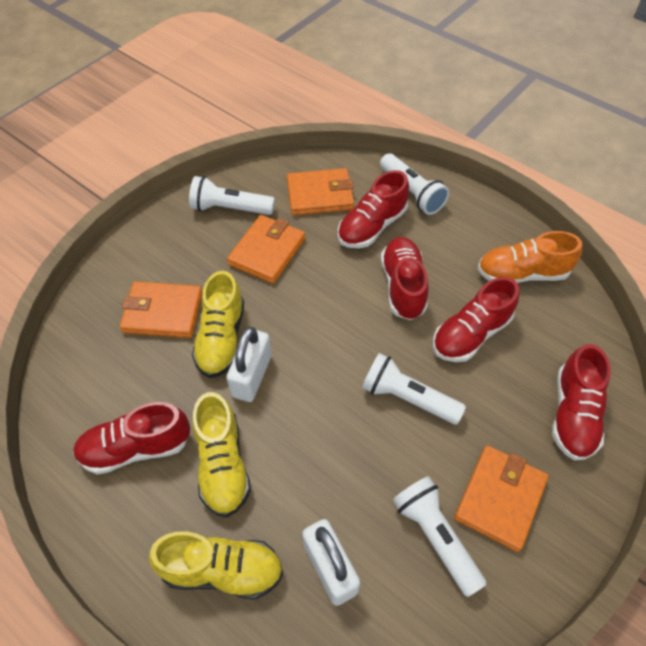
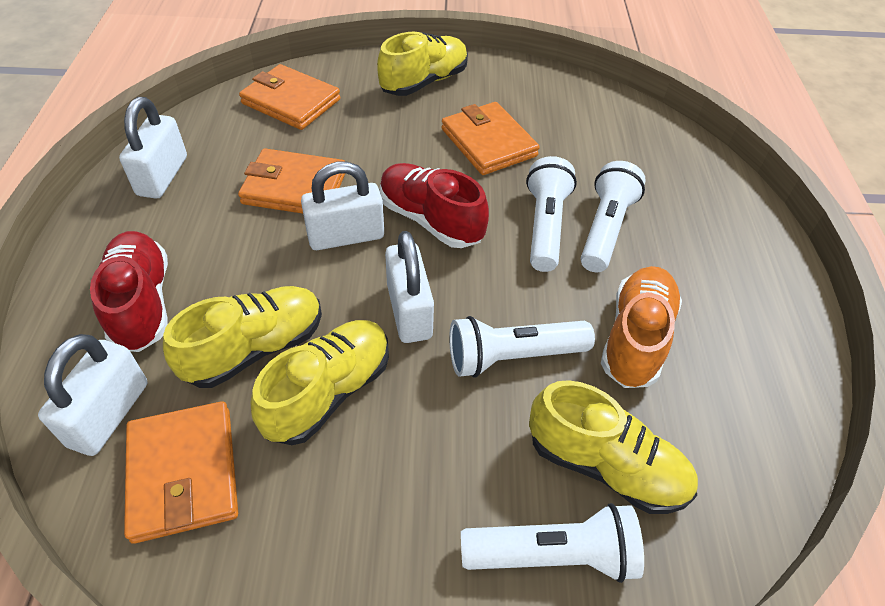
red shoe: [73,402,190,475] [338,170,409,248] [381,237,429,320] [433,277,519,362] [552,344,611,460] = 5 -> [90,231,168,352] [379,163,489,248] = 2
white padlock: [226,327,272,402] [302,519,360,606] = 2 -> [38,334,147,456] [119,97,187,198] [301,162,384,250] [385,231,434,343] = 4
yellow shoe: [149,531,283,600] [192,271,244,378] [192,392,251,517] = 3 -> [163,286,322,388] [251,320,389,445] [377,32,468,96] [529,380,698,514] = 4

